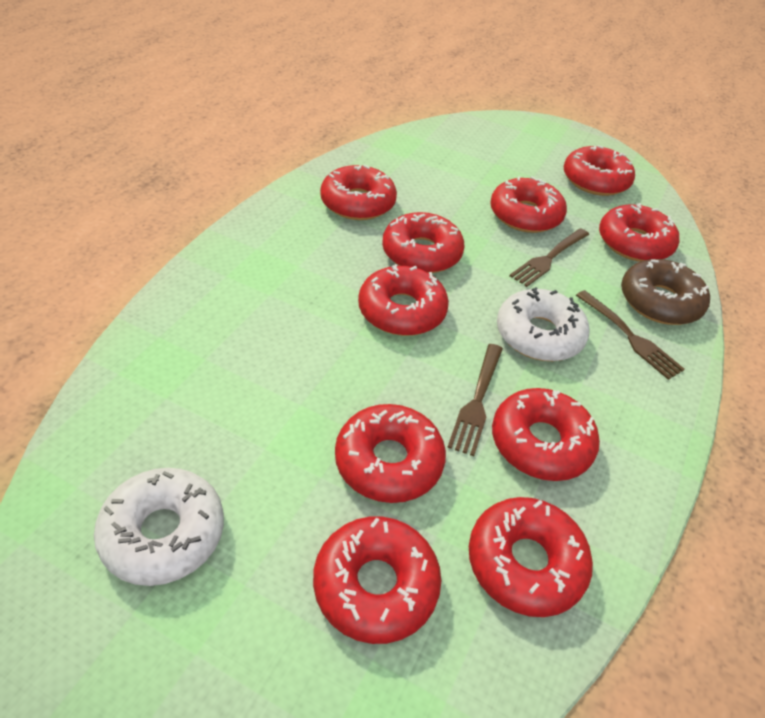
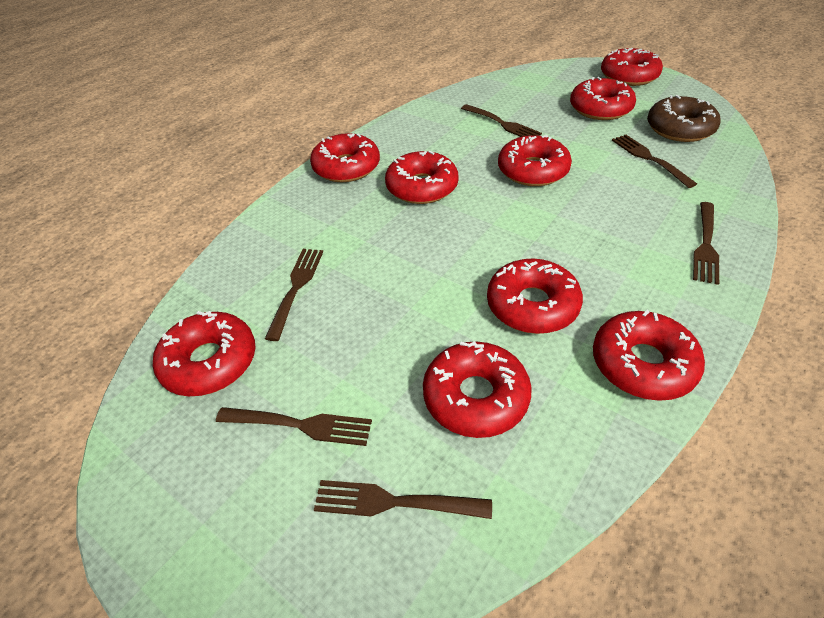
brown fork: [447,344,503,456] [510,228,589,287] [576,290,685,380] = 3 -> [216,407,372,446] [265,249,323,341] [314,480,492,519] [461,104,542,137] [612,135,697,188] [693,202,719,285] = 6
red donut: [313,517,441,644] [320,165,397,220] [335,404,446,503] [358,264,449,336] [382,212,464,273] [469,497,593,617] [490,176,567,233] [492,388,600,481] [564,145,635,196] [599,203,679,262] = 10 -> [153,311,256,396] [310,133,380,182] [385,151,459,204] [423,341,532,438] [487,259,583,334] [498,135,572,186] [570,77,636,120] [593,310,705,401] [601,48,663,86] = 9
white donut: [94,468,224,586] [497,287,589,361] = 2 -> none = 0

